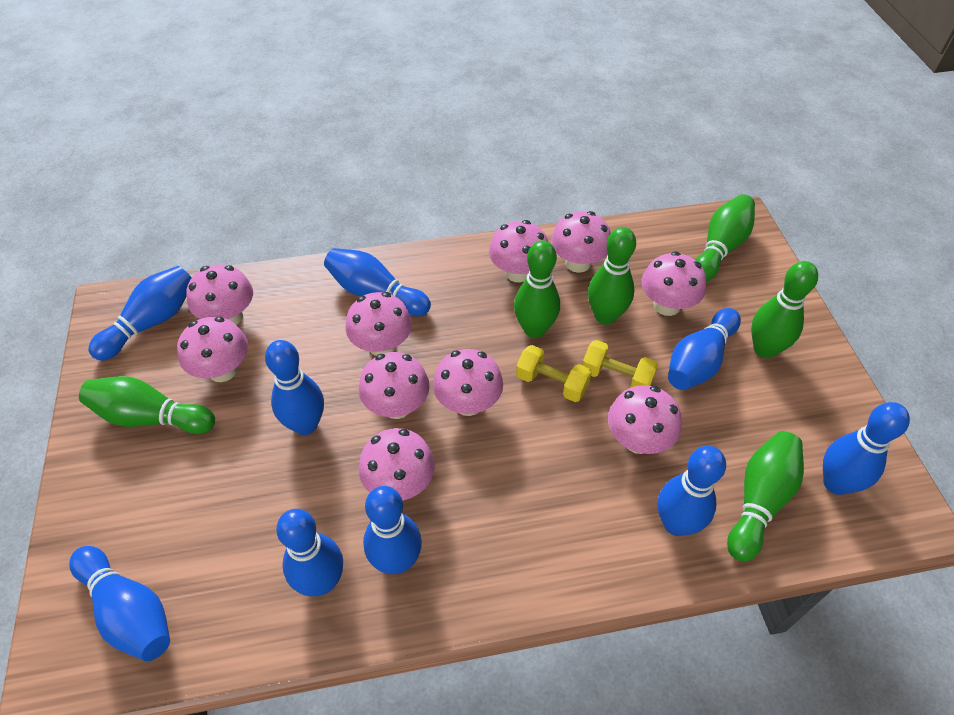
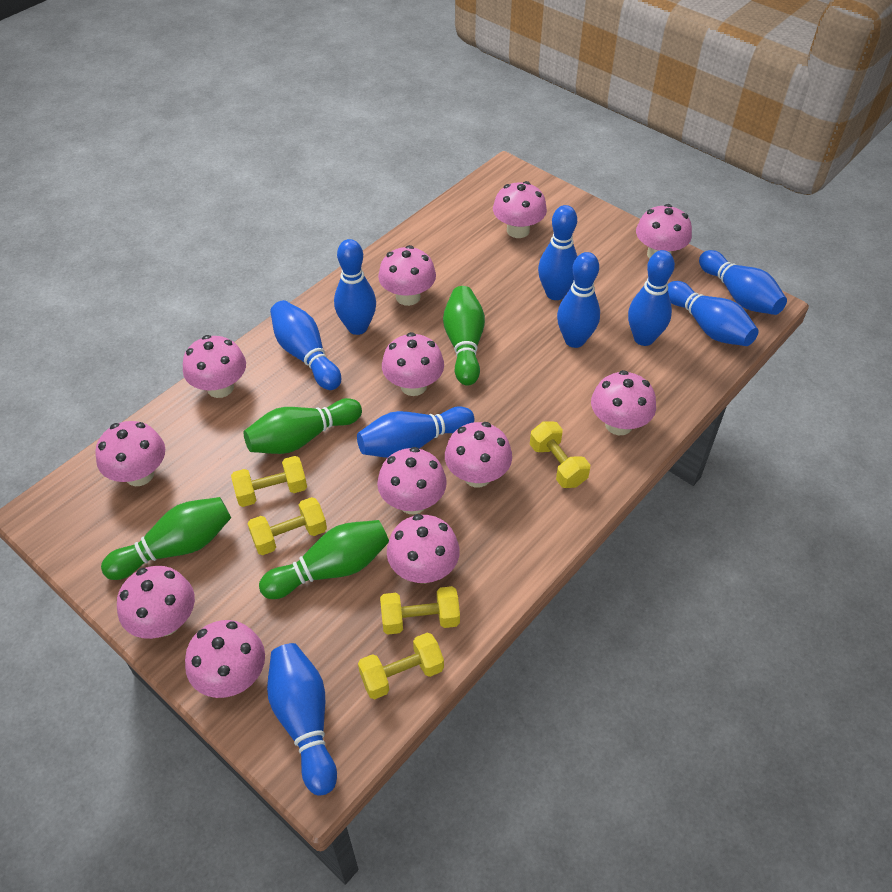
green bowling pin: [79,376,215,434] [514,240,560,338] [588,227,636,325] [696,194,755,281] [727,431,804,562] [751,261,818,358] = 6 -> [101,497,231,580] [243,398,362,454] [259,520,389,599] [443,286,485,386] = 4
pink mushroom: [177,317,248,382] [186,264,253,325] [345,292,412,356] [359,352,430,419] [359,428,435,501] [433,349,503,416] [489,220,548,282] [551,211,611,273] [608,385,682,454] [642,251,706,316] = 10 -> [95,421,165,486] [117,566,195,639] [183,335,246,398] [185,620,265,698] [377,447,447,514] [378,245,436,306] [382,332,444,396] [387,514,460,583] [445,422,512,487] [493,181,547,238] [591,370,656,435] [636,204,692,259] = 12
yellow dumbbell: [516,345,592,402] [582,340,658,388] = 2 -> [231,456,307,507] [247,497,327,555] [358,633,444,699] [380,586,460,635] [530,422,590,488] = 5

